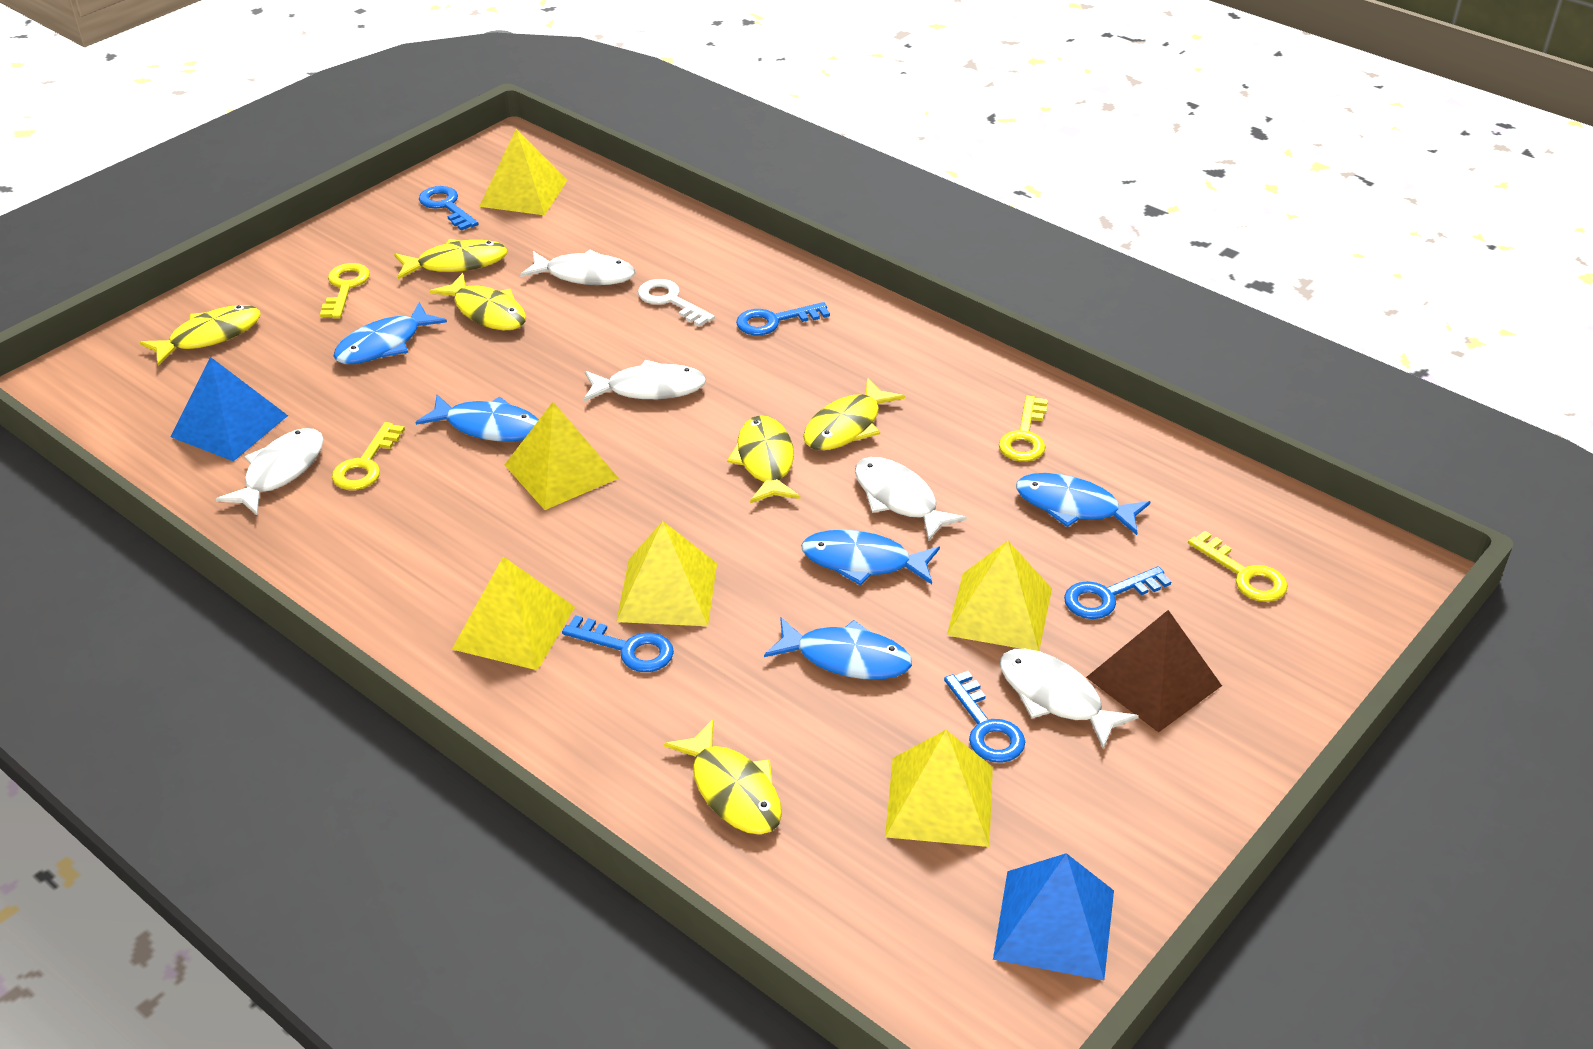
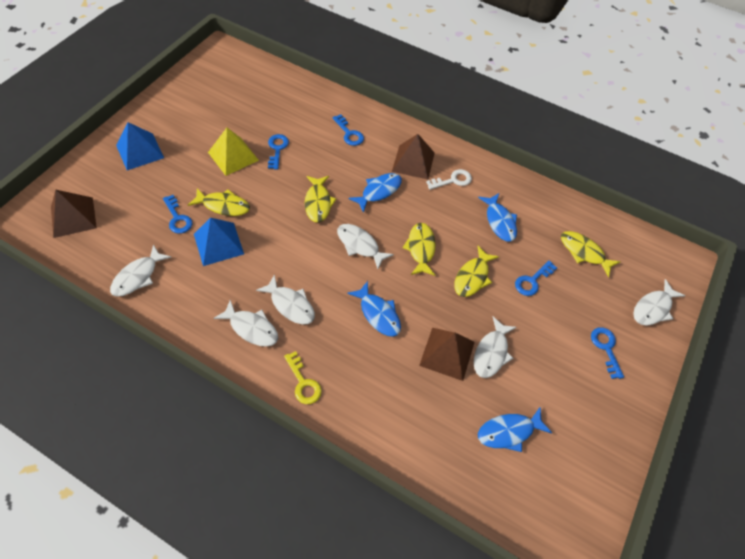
blue fish: [334,302,447,364] [416,394,539,442] [764,617,912,680] [801,530,940,586] [1016,473,1150,535] = 5 -> [347,281,401,337] [348,173,402,213] [478,193,517,242] [478,407,552,452] = 4
brown pyramid: [1086,610,1222,733] = 1 -> [51,190,97,238] [392,134,435,179] [419,328,475,381] = 3
white fish: [216,428,324,515] [520,250,635,285] [584,360,706,402] [855,457,967,541] [1000,649,1139,749] = 5 -> [110,244,171,297] [213,300,278,347] [256,274,315,325] [337,224,394,269] [474,317,517,378] [633,279,686,325] = 6
yellow fish: [140,305,261,366] [394,239,508,279] [429,273,526,330] [663,719,782,835] [727,416,800,503] [803,378,905,450] = 6 -> [188,188,250,216] [305,176,336,223] [403,223,436,276] [454,246,499,297] [561,231,621,277] = 5
yellow key: [320,263,370,318] [332,422,405,490] [999,396,1048,462] [1188,531,1288,602] = 4 -> [284,351,322,404] = 1
yellow pyramid: [452,556,575,670] [479,129,567,215] [505,402,619,510] [616,521,717,626] [885,730,993,847] [947,540,1052,651] = 6 -> [208,128,259,176] = 1

